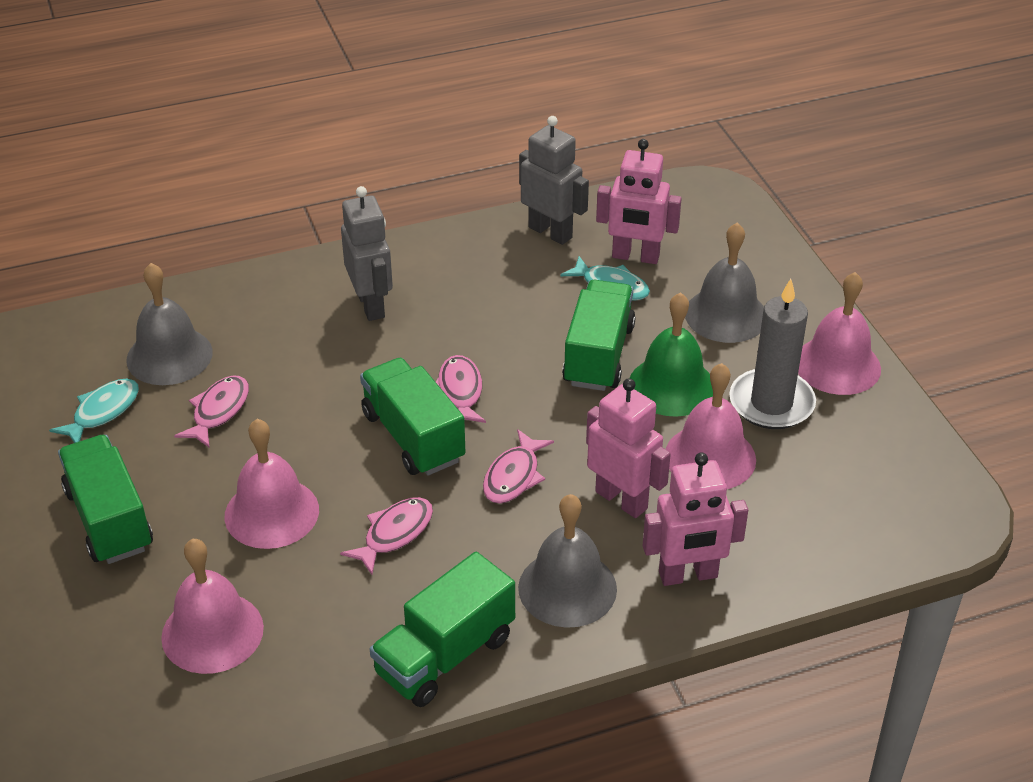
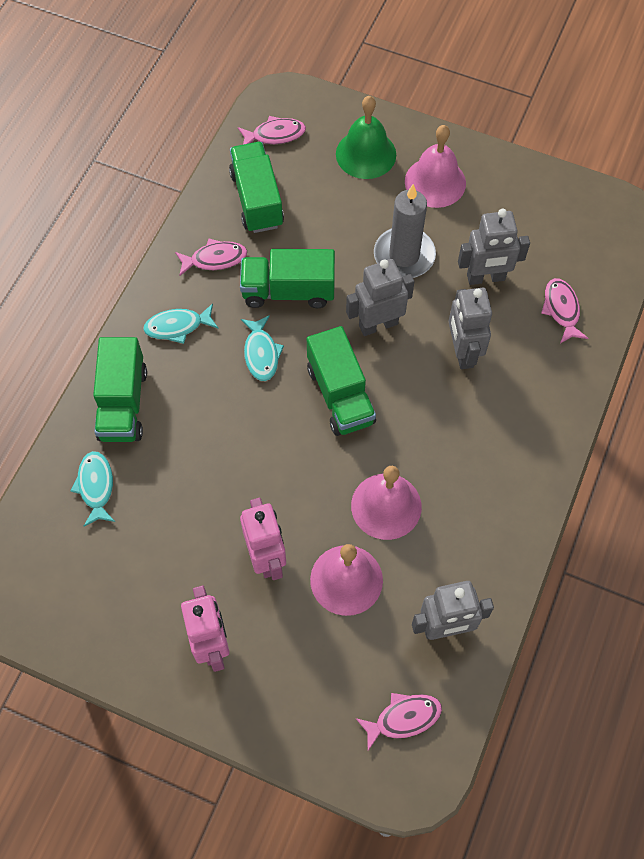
grey bell: [126,263,213,385] [518,494,617,628] [685,223,764,343] = 3 -> none = 0
grey robot: [341,186,393,321] [519,116,589,245] = 2 -> [346,259,414,336] [412,581,494,640] [449,288,492,369] [458,209,530,285] = 4
pink bell: [161,539,264,674] [224,419,319,549] [666,363,756,489] [798,272,881,395] = 4 -> [310,544,383,616] [351,466,422,540] [405,125,466,208] = 3
pink robot: [586,378,671,518] [596,139,682,264] [643,453,748,586] = 3 -> [181,586,229,672] [240,498,286,580] = 2
turquoise fish: [49,379,139,443] [560,256,650,301] = 2 -> [71,451,115,527] [143,303,218,344] [241,315,284,381] = 3

